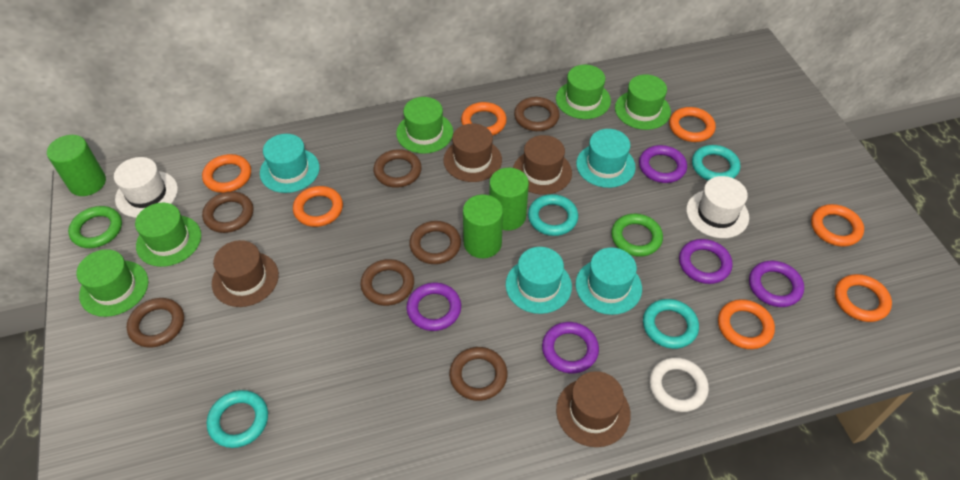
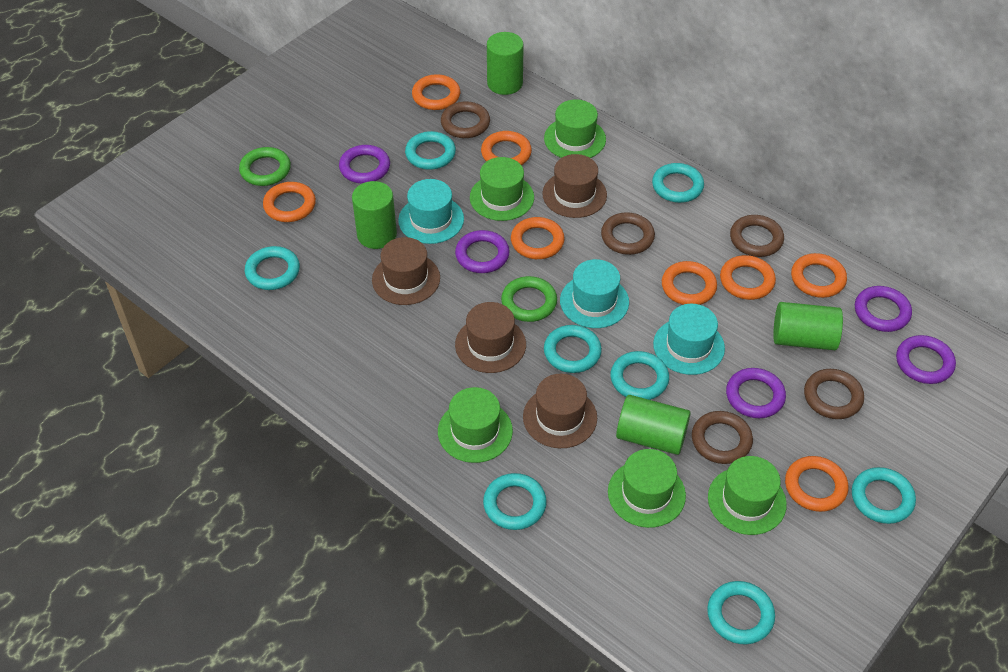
brown ring: [127,298,184,348] [202,192,253,233] [361,259,414,306] [373,149,422,188] [409,221,461,264] [449,347,507,401] [514,97,560,131] = 7 -> [441,101,490,138] [601,212,655,255] [692,411,753,464] [730,215,784,257] [804,369,864,419] = 5
green cylinder: [47,135,106,196] [463,195,503,258] [489,168,529,230] = 3 -> [352,181,397,249] [487,32,524,95] [616,395,691,455] [773,302,843,350] = 4
orange ring: [202,154,251,193] [293,186,343,227] [461,102,507,136] [669,107,716,142] [718,299,775,349] [811,204,864,247] [835,274,892,322] = 7 -> [263,182,316,222] [412,74,460,110] [481,131,532,165] [511,217,565,259] [662,261,717,305] [720,255,776,300] [785,456,848,512] [791,253,847,298] = 8
turquoise hat: [260,134,320,193] [506,247,572,314] [575,247,642,315] [576,129,636,188] = 4 -> [398,179,464,244] [560,259,629,328] [653,304,725,375] = 3
turquoise ring: [207,390,268,448] [528,194,578,236] [643,299,699,349] [692,145,740,181] = 4 -> [245,246,300,290] [405,131,456,170] [483,473,547,530] [544,325,602,373] [611,351,669,400] [652,163,704,203] [707,581,775,644] [852,467,916,524] = 8
white hat: [114,157,178,218] [686,176,749,238] = 2 -> none = 0
white ring: [649,357,709,412] = 1 -> none = 0

